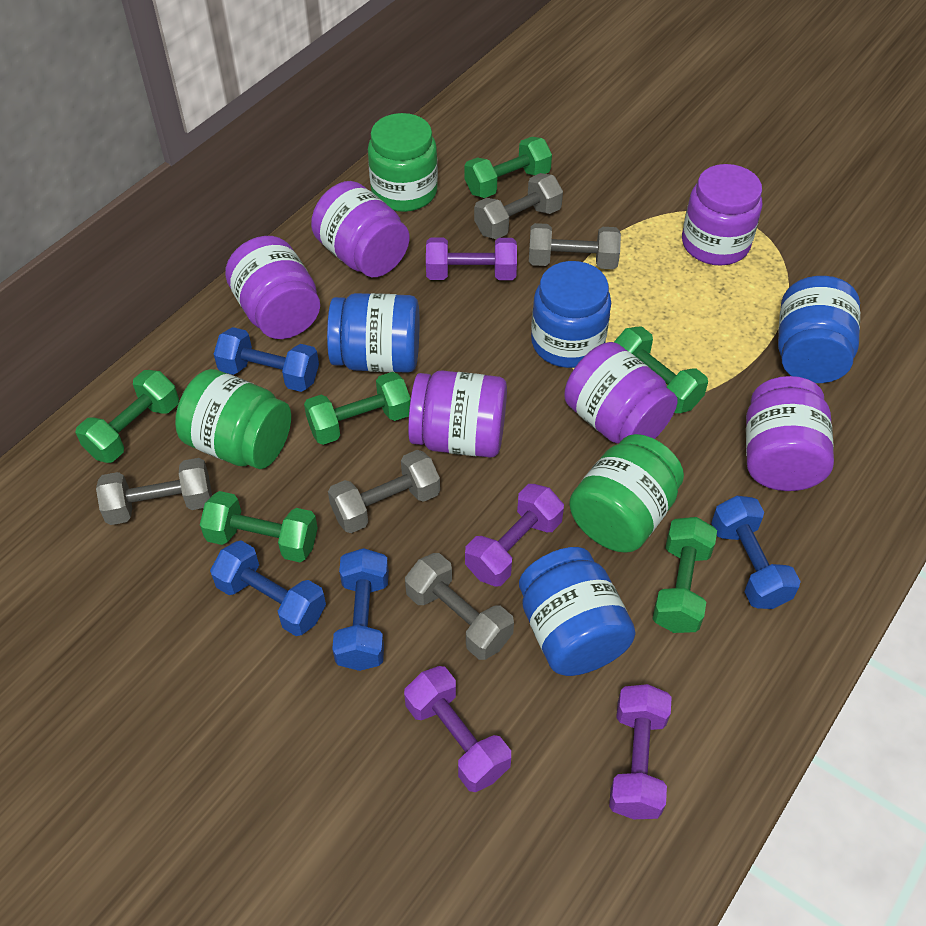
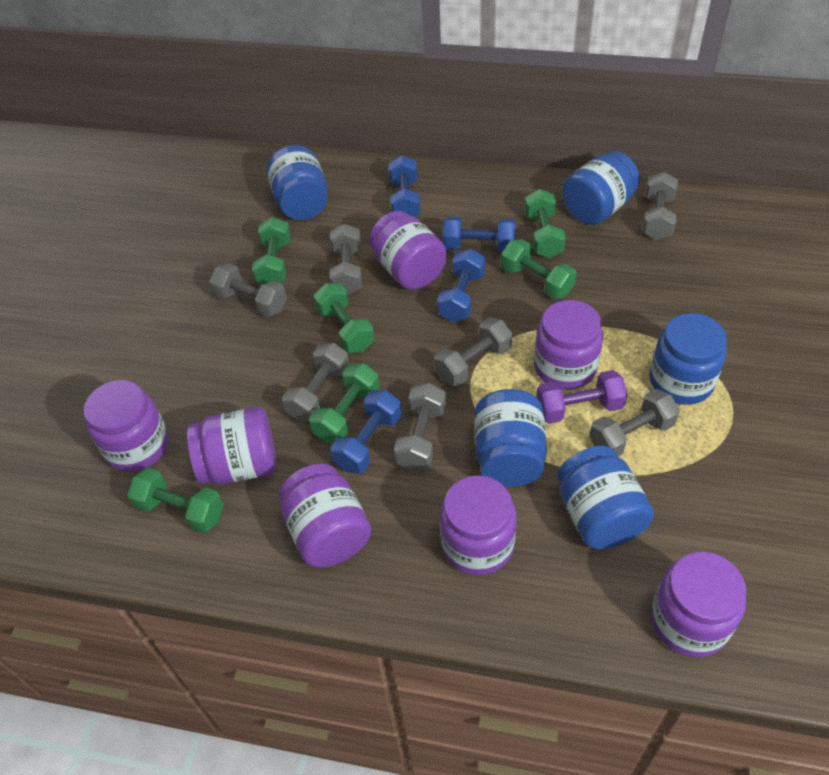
blue jar: [327,293,420,373] [519,547,636,676] [531,261,611,368] [778,276,860,383] = 4 -> [267,145,327,220] [475,389,547,487] [557,446,654,550] [562,151,640,225] [649,313,727,405] = 5
green jar: [175,369,291,469] [368,113,438,212] [569,434,684,552] = 3 -> none = 0
grey dumbbell: [96,458,212,525] [328,450,440,533] [405,553,514,660] [474,173,563,239] [529,223,621,269] = 5 -> [209,263,287,317] [282,343,349,422] [329,224,362,295] [394,383,446,471] [434,318,512,386] [589,389,680,456] [642,172,678,240] = 7
purple dumbbell: [404,666,511,792] [426,237,517,280] [465,484,564,587] [609,684,672,819] = 4 -> [536,370,627,424] = 1
purple jar: [225,236,320,339] [311,181,410,277] [408,370,507,457] [564,342,678,444] [682,164,762,266] [746,376,834,491] = 6 -> [84,380,169,472] [187,407,276,484] [279,464,371,568] [369,211,447,290] [440,475,517,575] [534,300,603,390] [651,552,746,657] = 7

